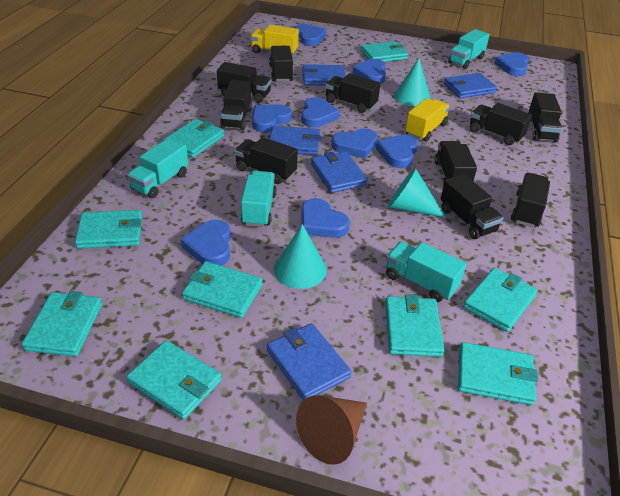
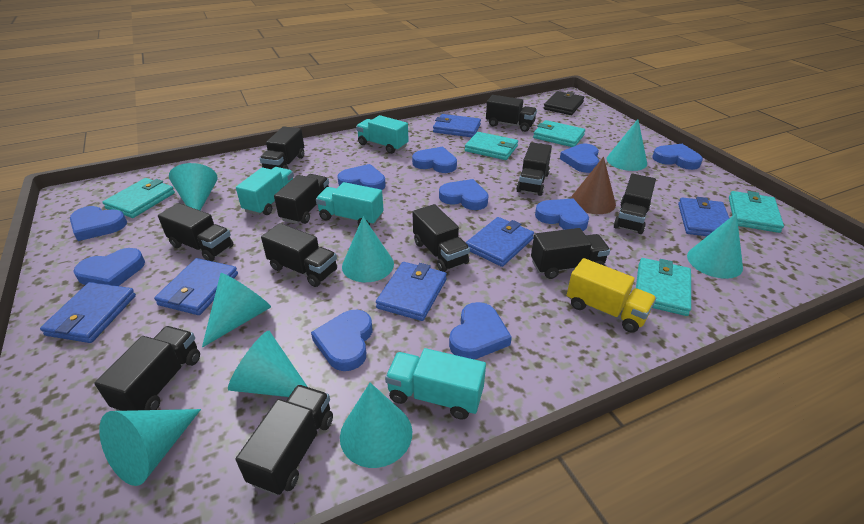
black truck: [217,62,272,103] [220,80,252,130] [234,137,298,184] [269,46,294,82] [325,73,380,113] [434,141,477,185] [441,174,503,239] [470,103,532,145] [511,173,550,227] [528,92,562,143] = 10 -> [94,326,200,411] [158,203,233,261] [236,385,333,496] [260,126,304,169] [261,223,337,287] [274,174,329,224] [412,204,470,272] [486,95,537,132] [516,142,552,196] [531,228,610,279] [613,174,656,234] = 11
black wallet: none = 0 -> [544,91,584,115] = 1
blue heart: [181,220,231,265] [252,104,292,132] [295,24,326,46] [301,97,340,127] [301,198,350,238] [331,128,378,159] [352,59,386,84] [376,134,418,168] [494,52,529,76] = 9 -> [70,206,127,241] [73,248,145,286] [311,310,373,371] [337,164,386,190] [412,147,457,173] [439,179,489,210] [449,302,512,359] [535,199,589,231] [560,144,599,173] [653,144,703,170] = 10
blue wallet: [267,323,351,400] [269,126,321,155] [302,64,346,86] [311,151,368,193] [444,73,497,98] = 5 -> [40,282,136,343] [154,258,238,315] [376,262,447,321] [433,114,481,137] [466,217,534,267] [678,197,729,236] = 6
turquoise cone: [274,224,327,289] [388,168,446,218] [394,58,431,107] = 3 -> [99,409,201,486] [169,163,217,210] [202,273,271,348] [228,331,308,397] [340,383,412,468] [342,217,394,282] [607,119,647,171] [687,213,743,279] = 8
turquoise wallet: [22,291,102,357] [75,210,142,249] [127,340,222,420] [163,119,224,158] [182,261,263,318] [361,41,408,62] [385,294,444,357] [458,342,538,405] [463,268,537,332] = 9 -> [103,178,175,218] [465,132,518,160] [533,120,585,147] [636,258,691,316] [729,191,784,233] = 5
yellow truck: [250,25,299,55] [405,98,450,141] = 2 -> [567,258,656,333] = 1

